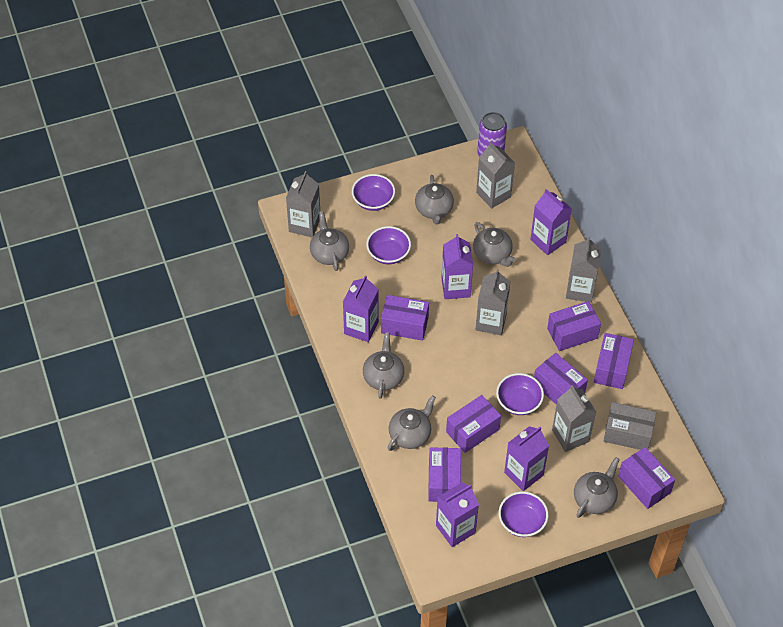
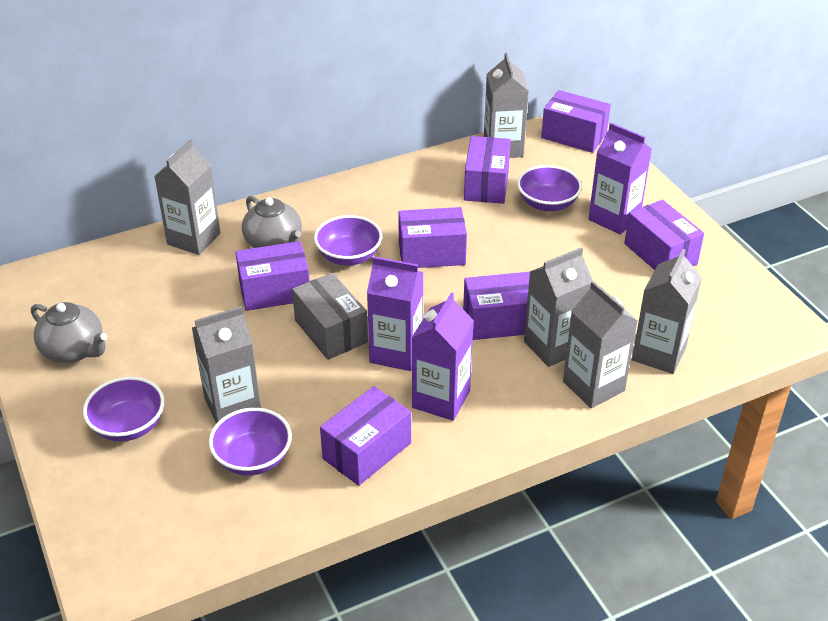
grey carton: [286,171,320,237] [476,142,515,209] [476,269,510,335] [552,385,596,452] [566,237,601,303] = 5 -> [154,140,220,255] [192,306,261,423] [484,53,529,158] [524,247,593,367] [563,281,638,408] [632,249,702,374] = 6
grey teapot: [310,211,349,271] [363,332,404,398] [387,395,436,451] [415,175,454,224] [473,222,515,267] [574,457,620,518] = 6 -> [31,302,107,363] [242,196,302,248] = 2
purple can: [477,112,507,157] = 1 -> none = 0
purple carton: [343,275,379,342] [436,483,479,547] [441,234,473,299] [504,426,549,491] [530,189,572,255] = 5 -> [367,256,424,371] [412,292,474,421] [589,123,652,235] = 3

